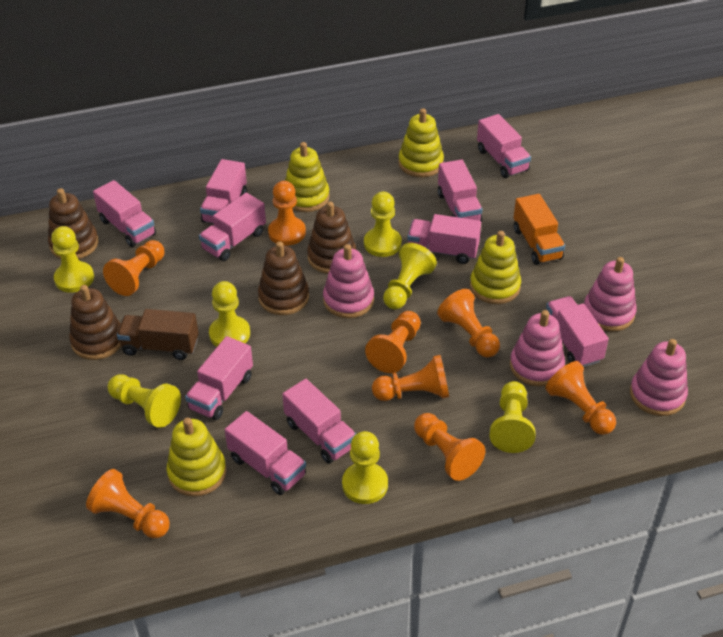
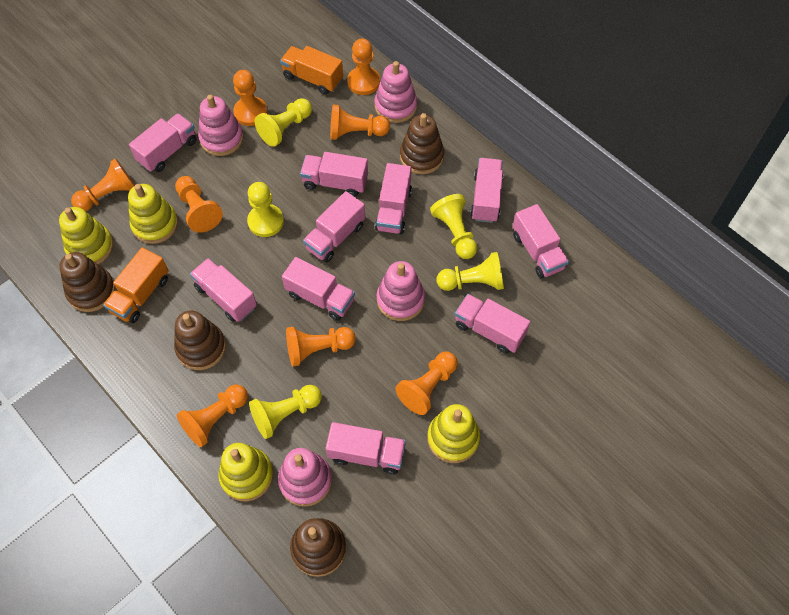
brown truck: [117,309,199,360] = 1 -> none = 0
orange truck: [513,194,565,265] = 1 -> [103,247,169,323] [280,46,343,95] = 2
yellow pawn: [51,226,94,293] [107,374,181,428] [209,281,250,347] [342,431,388,504] [364,192,402,257] [383,243,437,310] [489,381,535,453] = 7 -> [247,182,284,237] [249,385,322,439] [255,98,312,147] [430,194,477,259] [437,252,504,291] = 5

